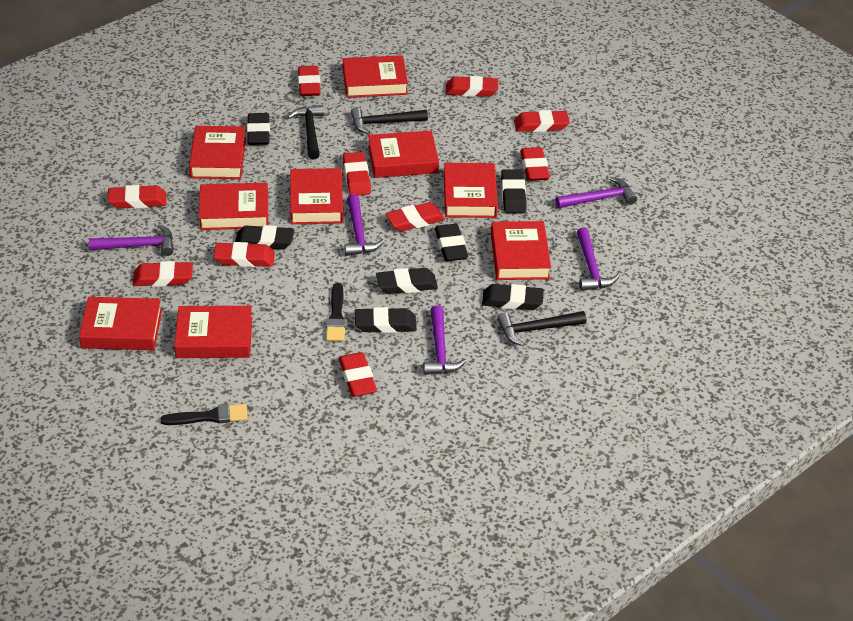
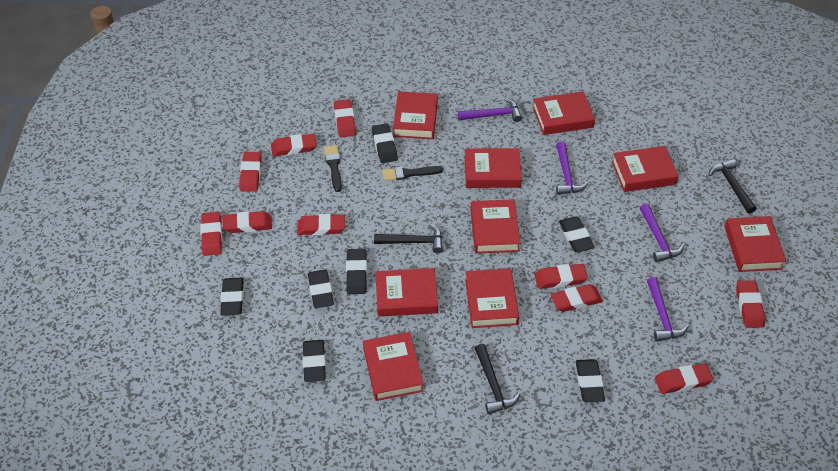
purple hammer: [89,224,173,256] [344,194,384,256] [423,305,467,375] [556,177,637,208] [577,227,619,291] = 5 -> [458,98,522,122] [556,141,588,195] [640,204,684,262] [647,277,689,342] = 4

